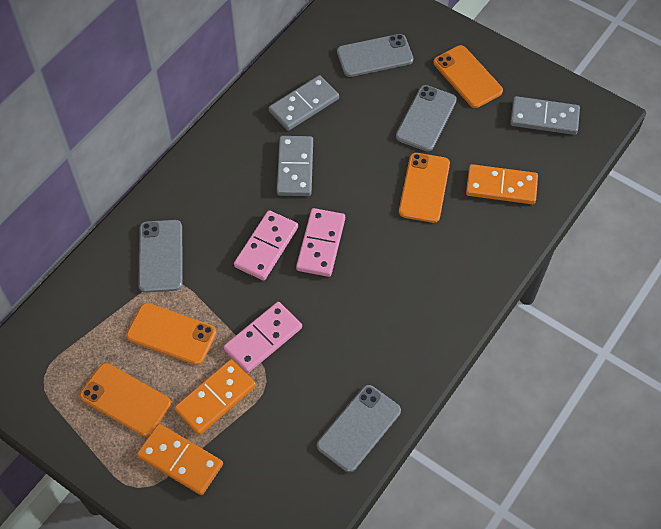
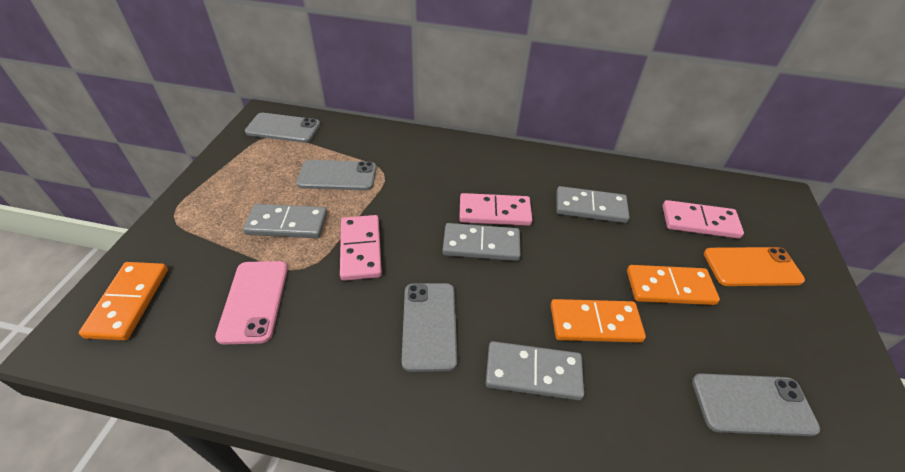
grey domino: [269,75,339,131] [277,136,313,196] [510,96,580,135] = 3 -> [243,204,327,238] [443,223,521,261] [486,341,584,400] [556,186,630,223] = 4
orange phone: [80,363,171,437] [126,303,217,365] [399,153,450,223] [433,45,503,108] = 4 -> [704,247,805,286] = 1
pink phone: none = 0 -> [215,261,288,345] = 1

